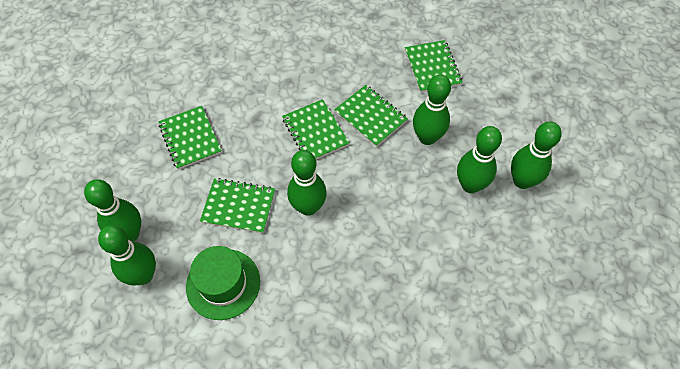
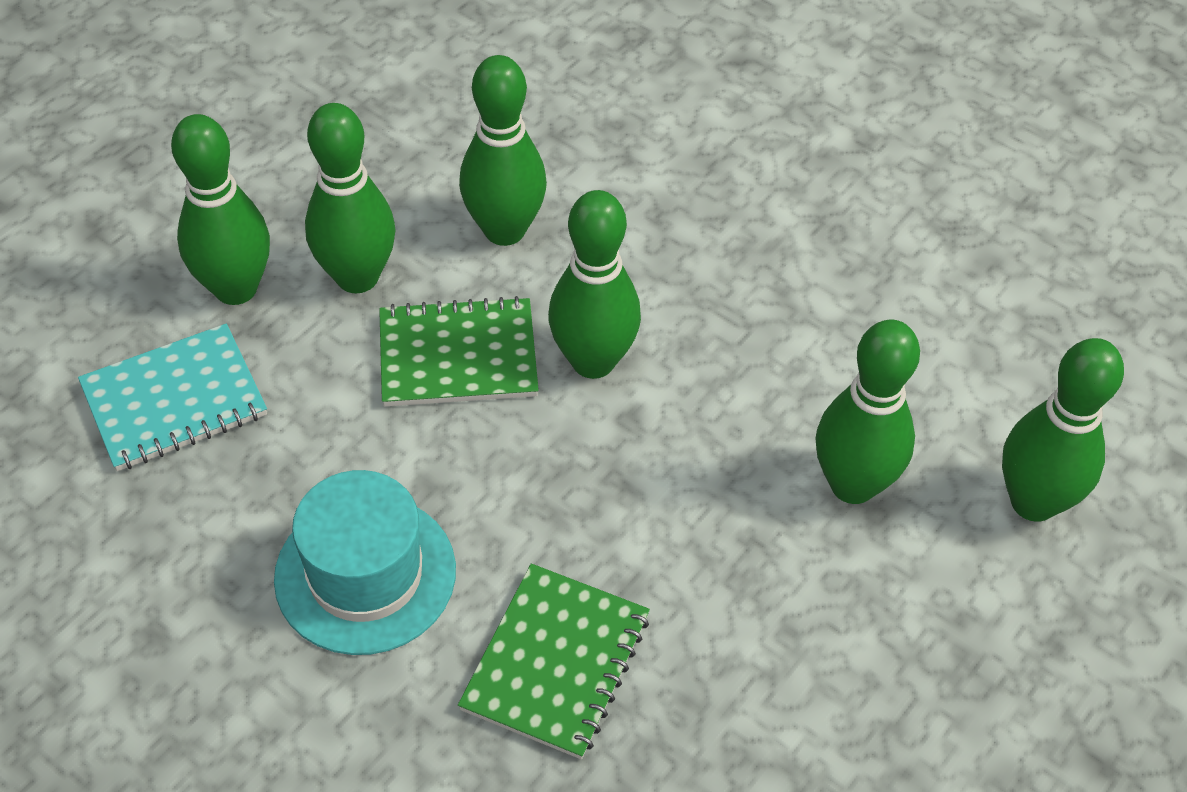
green hat: [186,246,260,320] = 1 -> none = 0
green notebook: [158,106,222,170] [200,178,275,234] [282,99,350,159] [334,85,408,147] [405,40,463,93] = 5 -> [379,296,539,407] [458,564,650,759] = 2
turquoise hat: none = 0 -> [274,470,456,655] = 1
turquoise notebook: none = 0 -> [78,323,267,471] = 1

